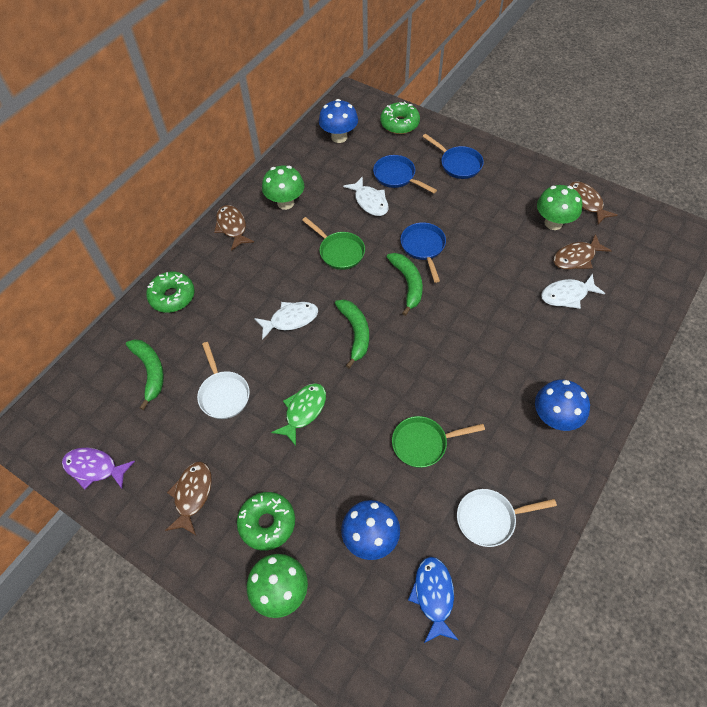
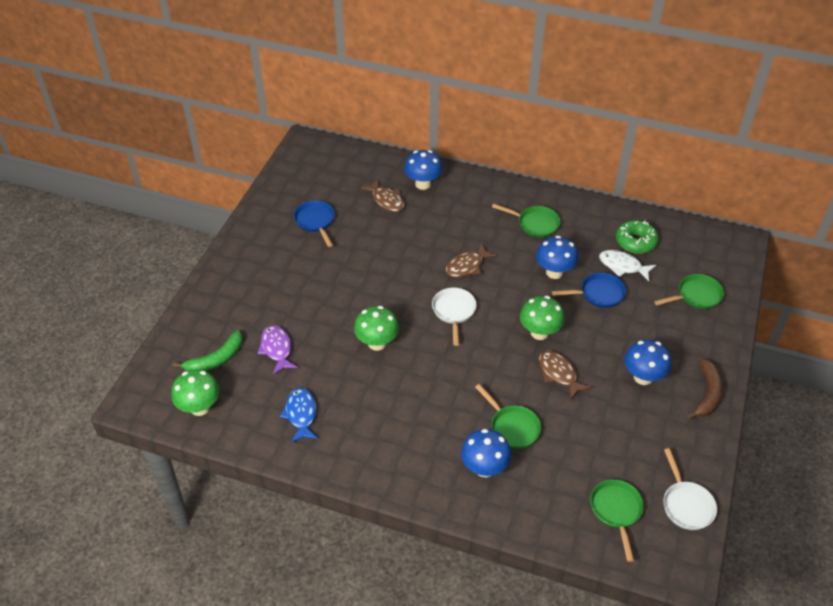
blue mushroom: [319,99,358,143] [341,500,400,560] [535,380,590,431] = 3 -> [404,150,443,190] [461,429,511,477] [536,236,578,279] [624,340,671,385] = 4
blue pan: [373,155,437,193] [400,222,446,283] [422,134,484,179] = 3 -> [294,201,335,247] [552,273,626,308] = 2
brown banana: none = 0 -> [686,359,723,419] = 1
brown fish: [165,462,212,535] [214,205,254,251] [553,234,612,270] [569,181,618,225] = 4 -> [361,179,405,212] [446,243,497,278] [539,350,591,399] = 3
green banana: [126,339,164,410] [335,300,369,368] [387,253,423,316] = 3 -> [173,330,243,371] = 1
green donut: [146,272,195,313] [237,492,295,551] [380,101,420,134] = 3 -> [616,220,659,254] = 1
green fish: [271,383,326,446] = 1 -> none = 0
green pan: [302,217,365,270] [392,416,485,468] = 2 -> [475,384,541,449] [492,203,560,237] [590,480,644,562] [654,274,724,309] = 4
white fish: [254,302,318,340] [343,176,389,216] [541,273,605,309] = 3 -> [599,250,656,281] = 1

